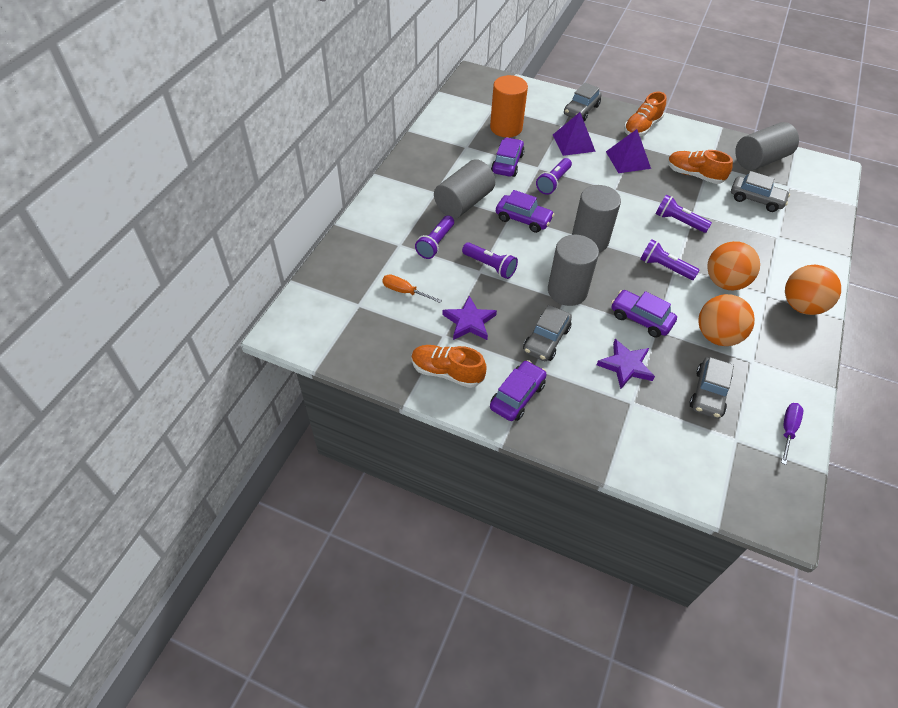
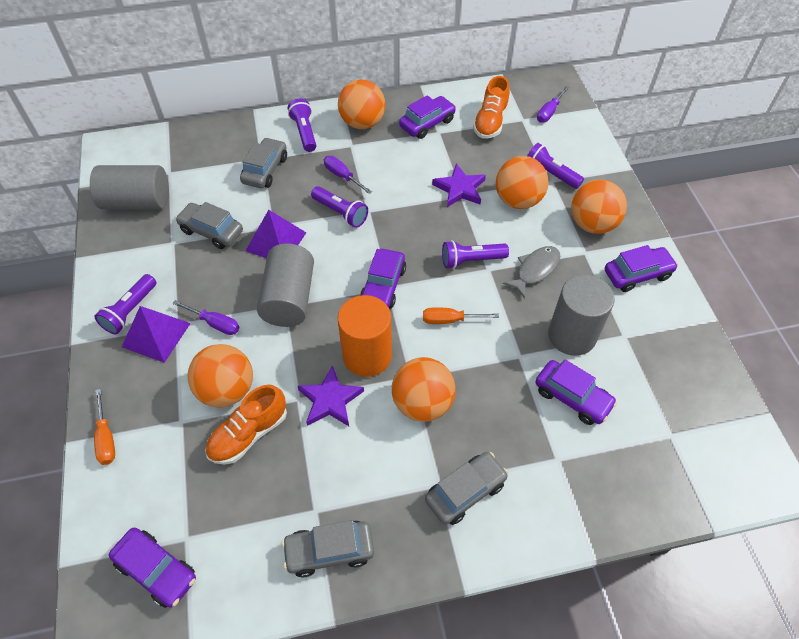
grey cylinder: [434,159,495,218] [548,235,599,306] [572,185,621,252] [735,122,799,170] = 4 -> [90,165,169,209] [257,243,314,327] [548,275,614,356] = 3
grey fish: none = 0 -> [503,246,560,299] = 1
orange ball: [699,294,755,346] [707,241,760,290] [785,265,841,315] = 3 -> [187,344,253,408] [338,79,385,129] [392,357,456,422] [496,156,549,209] [571,180,627,234] = 5
orange screwdriver: [382,274,442,303] = 1 -> [94,389,115,465] [423,307,499,324] = 2
orange shoe: [411,345,487,388] [624,92,666,136] [668,150,733,184] = 3 -> [205,384,287,465] [473,76,510,139] = 2
purple car: [490,360,547,421] [491,137,525,177] [496,190,554,233] [611,290,677,338] = 4 -> [109,528,196,608] [360,249,406,308] [399,95,456,139] [535,359,617,425] [605,245,678,292] = 5
purple screwdriver: [781,403,803,465] = 1 -> [172,300,239,335] [324,156,372,194] [537,85,570,123] = 3

